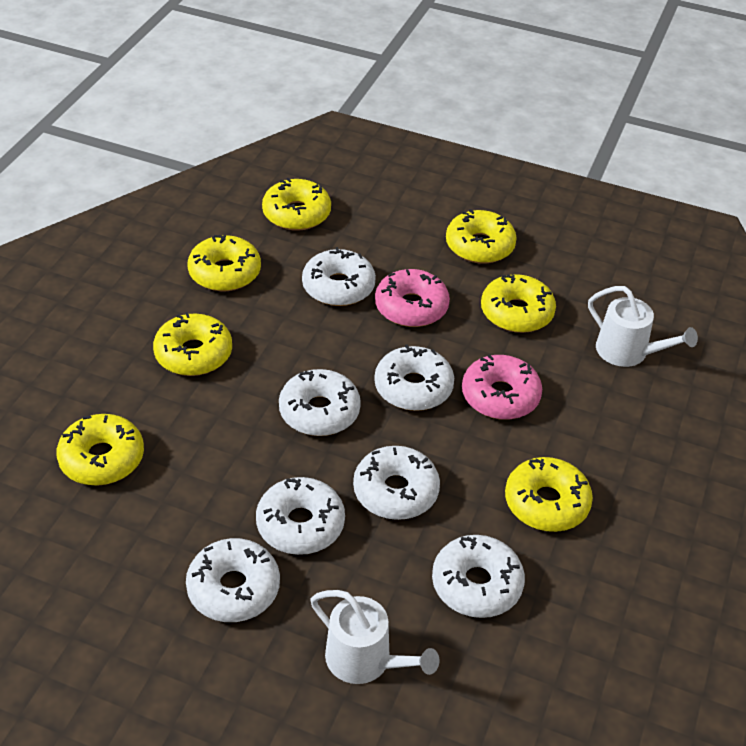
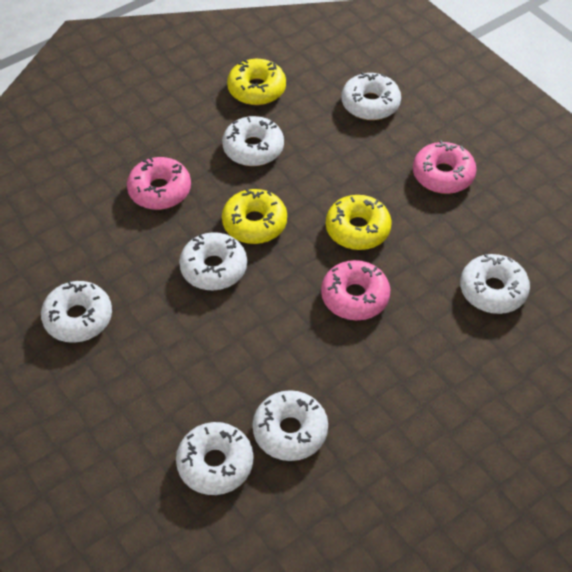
pink donut: [375,269,450,327] [462,354,542,420] = 2 -> [127,157,191,210] [321,260,390,320] [413,140,477,194] = 3
white watering can: [310,590,439,684] [588,286,698,367] = 2 -> none = 0
yellow donut: [56,414,144,486] [153,312,232,376] [187,234,261,291] [262,178,331,231] [446,209,517,264] [481,274,556,333] [505,457,593,532] = 7 -> [222,188,287,244] [227,59,286,105] [326,195,392,250] = 3

